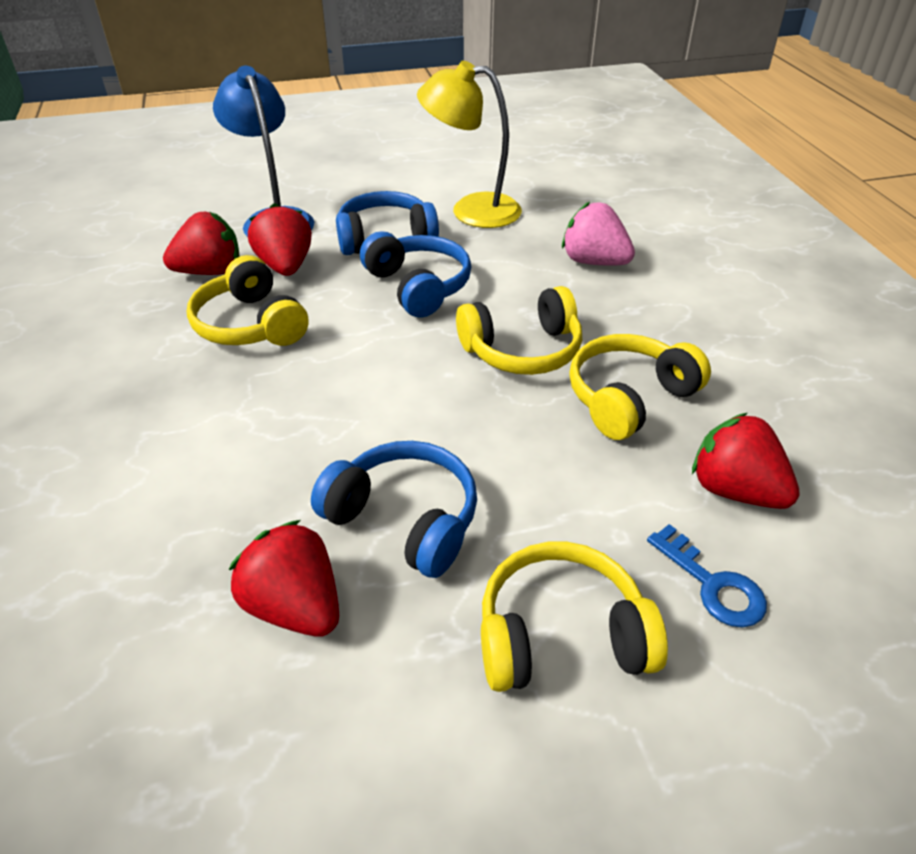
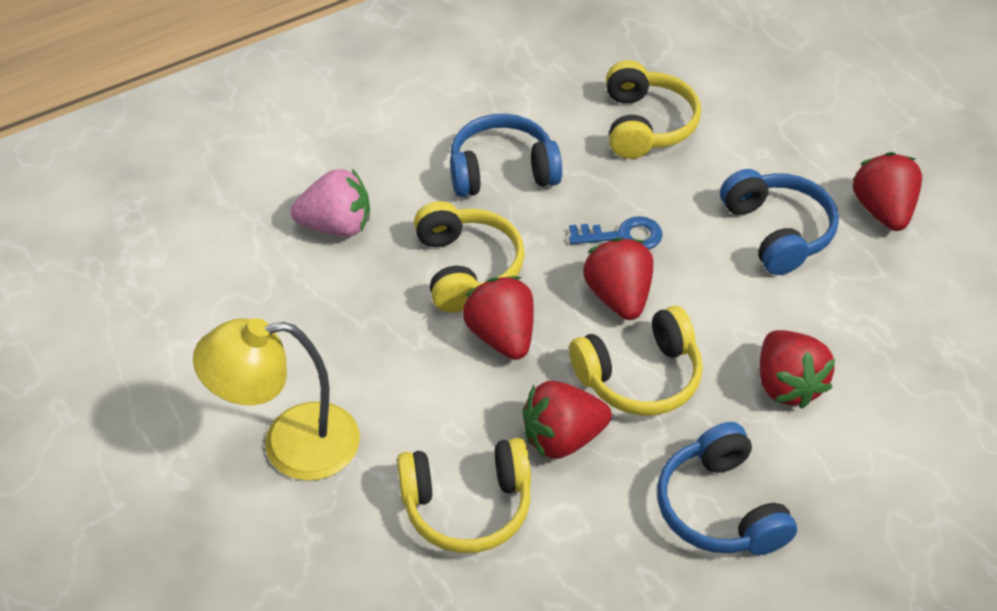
blue lamp: [213,66,314,237] = 1 -> none = 0
red strawberry: [163,212,240,275] [229,520,339,637] [248,203,312,276] [692,413,800,509] = 4 -> [463,276,534,360] [523,381,612,459] [583,237,653,320] [760,330,835,409] [852,152,922,231] = 5

